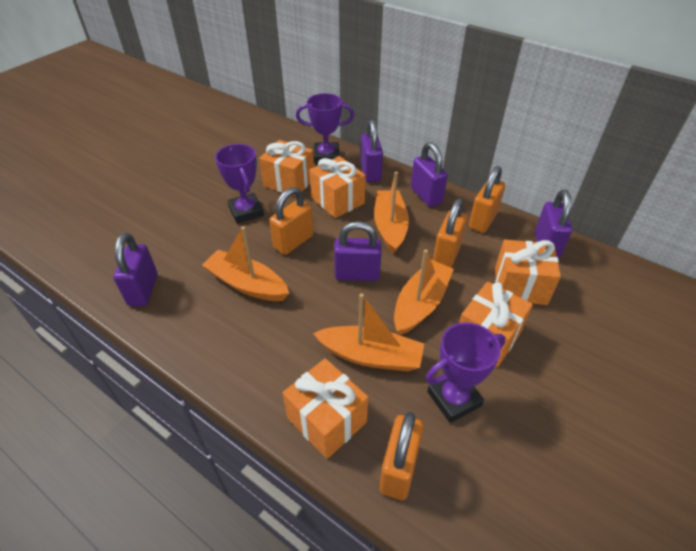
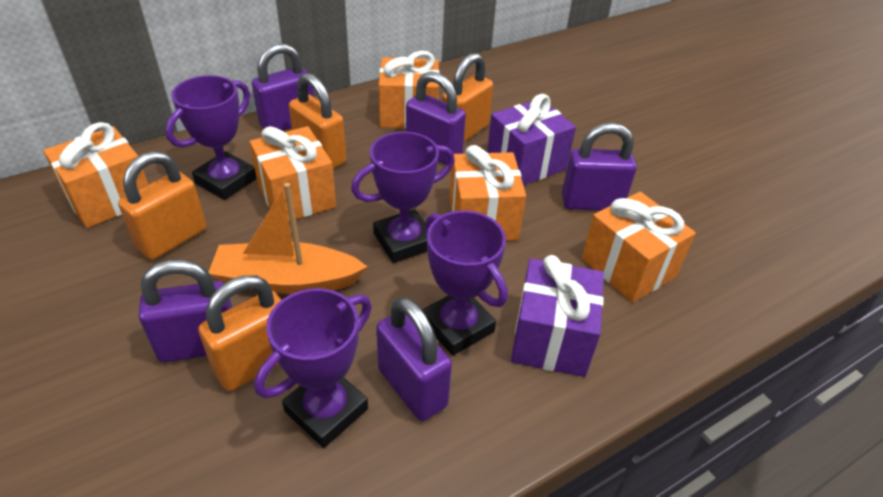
orange boat: [202,226,289,301] [313,293,424,371] [374,171,409,254] [394,249,454,335] = 4 -> [209,183,368,294] = 1
purple gift: none = 0 -> [487,94,576,185] [511,255,604,377] = 2
purple trophy: [215,144,264,224] [296,93,354,164] [426,322,506,423] = 3 -> [165,75,257,200] [254,288,372,448] [351,132,455,263] [422,210,508,356] = 4

